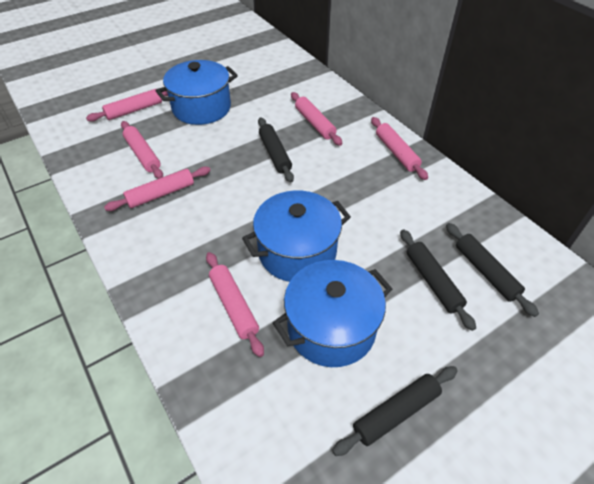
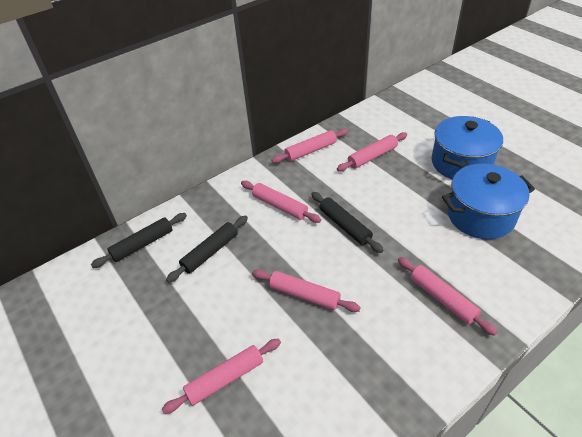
black rolling pin: [258,117,294,183] [332,366,458,456] [400,229,476,331] [446,223,539,317] = 4 -> [91,213,187,268] [166,215,248,283] [311,192,384,253] = 3
blue pot: [155,60,238,125] [242,191,351,282] [273,260,392,367] = 3 -> [432,116,503,179] [442,164,535,239] = 2

